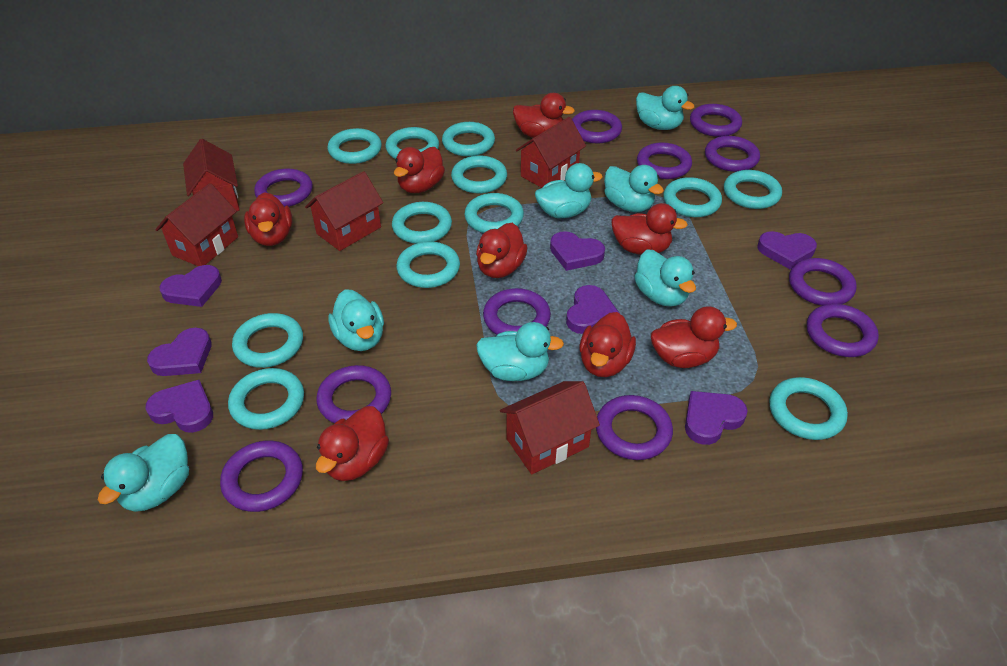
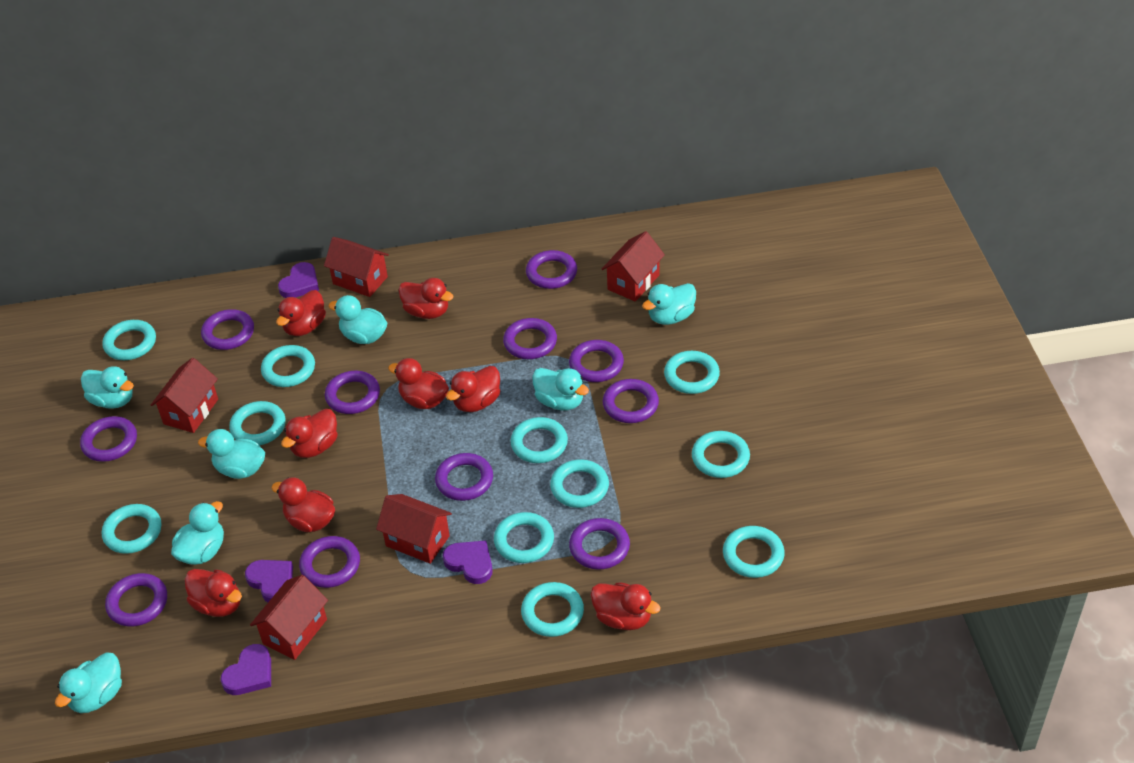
purple heart: [145,380,213,433] [147,328,211,376] [160,265,222,307] [550,231,605,271] [566,285,619,334] [685,391,748,445] [757,231,817,269] = 7 -> [220,644,271,695] [245,560,293,602] [278,262,319,298] [443,540,493,584] = 4
turquoise ring: [228,368,304,430] [232,313,303,368] [327,128,382,164] [385,127,439,159] [392,202,452,244] [396,241,460,288] [442,122,495,156] [451,156,507,193] [465,193,524,233] [663,177,722,217] [724,170,782,209] [769,377,848,440] = 12 -> [102,320,156,360] [102,504,161,554] [229,401,286,445] [261,345,315,387] [494,512,554,563] [510,417,568,463] [521,582,584,637] [550,459,609,508] [664,351,720,394] [692,431,750,478] [723,526,785,578] = 11

